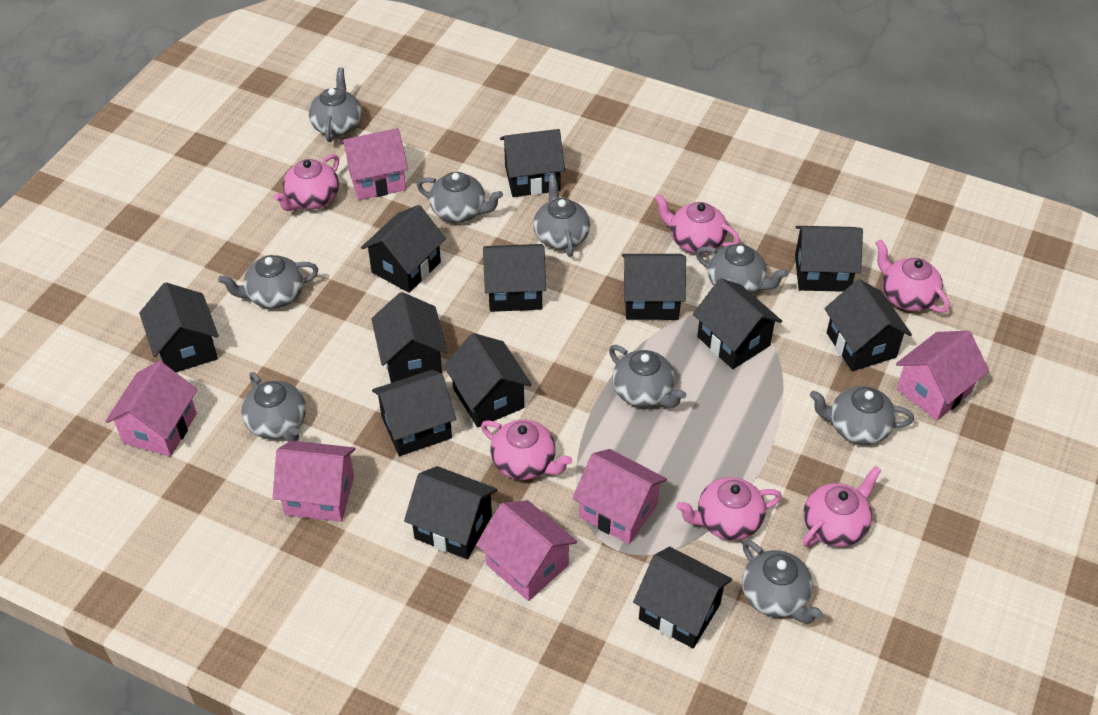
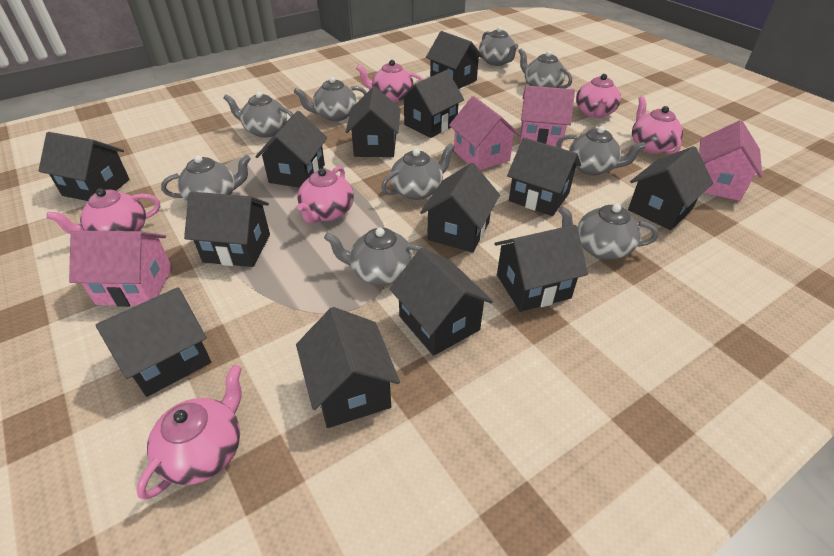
pink house: [105,361,197,457] [273,441,355,522] [340,128,408,200] [476,500,577,601] [572,449,667,544] [896,331,989,420] = 6 -> [69,230,172,307] [449,96,520,170] [520,86,575,147] [699,120,762,201] = 4

